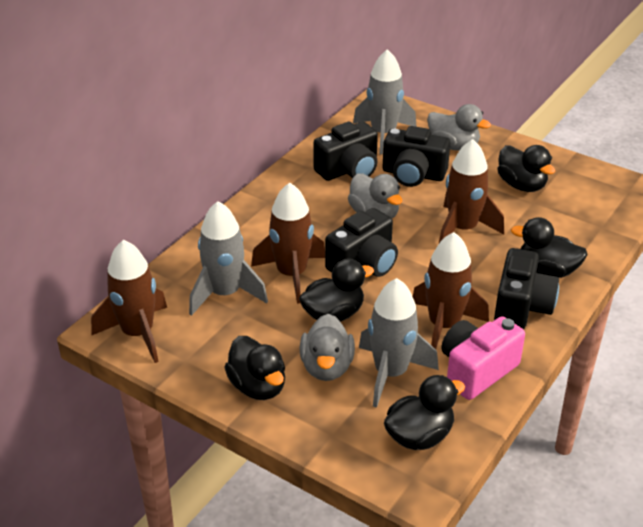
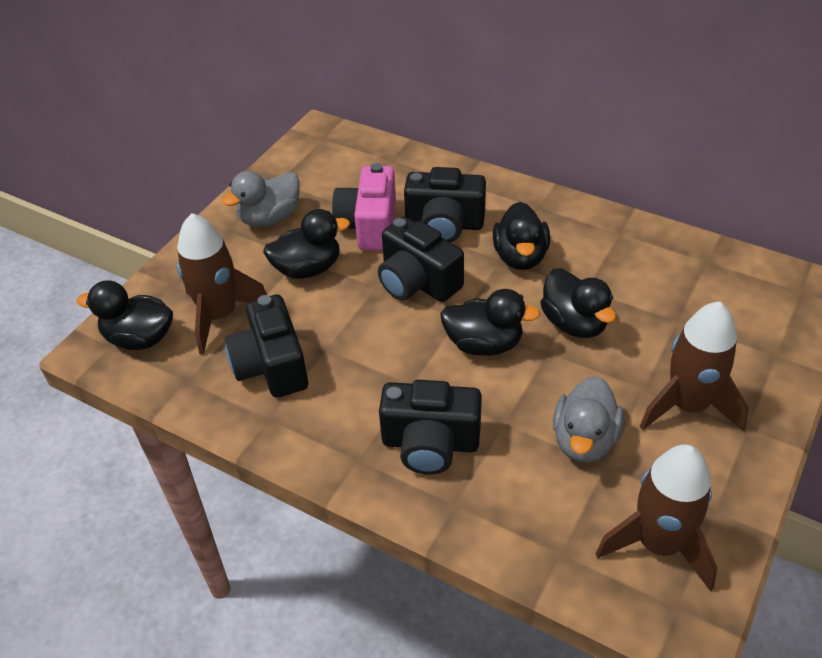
brown rocket: [91,240,167,363] [251,183,325,304] [413,232,489,349] [439,139,504,243] = 4 -> [177,213,267,355] [596,444,717,591] [640,301,749,432] = 3
grey duck: [300,314,355,381] [348,173,402,218] [427,104,491,151] = 3 -> [222,171,300,227] [553,376,624,463] = 2
grey rocket: [189,201,268,316] [353,49,417,155] [359,278,439,408] = 3 -> none = 0

